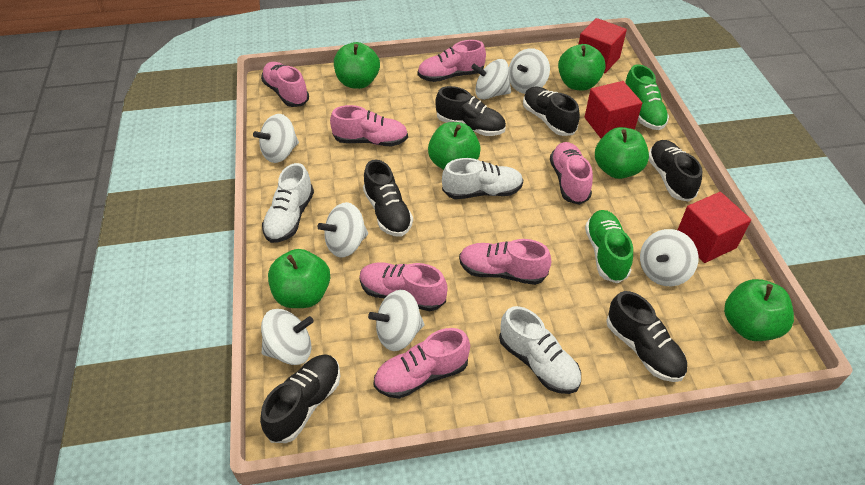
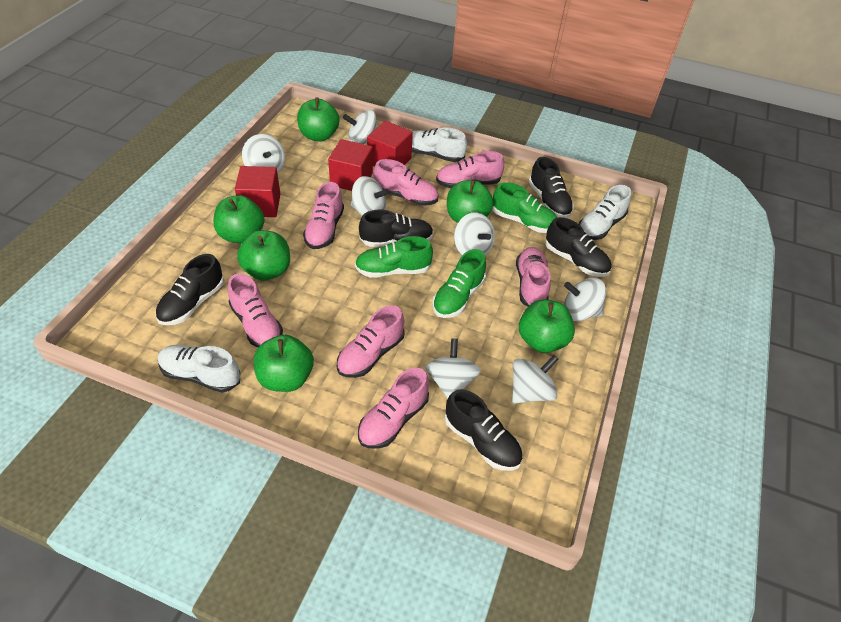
black shoe: [260,354,341,443] [363,159,413,237] [435,86,506,136] [523,86,580,136] [606,291,687,382] [649,140,702,202] = 6 -> [155,254,224,325] [359,210,434,247] [445,389,522,471] [529,157,574,218] [545,217,612,277] = 5
green shoe: [585,210,633,283] [625,64,669,130] = 2 -> [355,236,433,278] [432,249,486,318] [493,182,557,233] = 3

